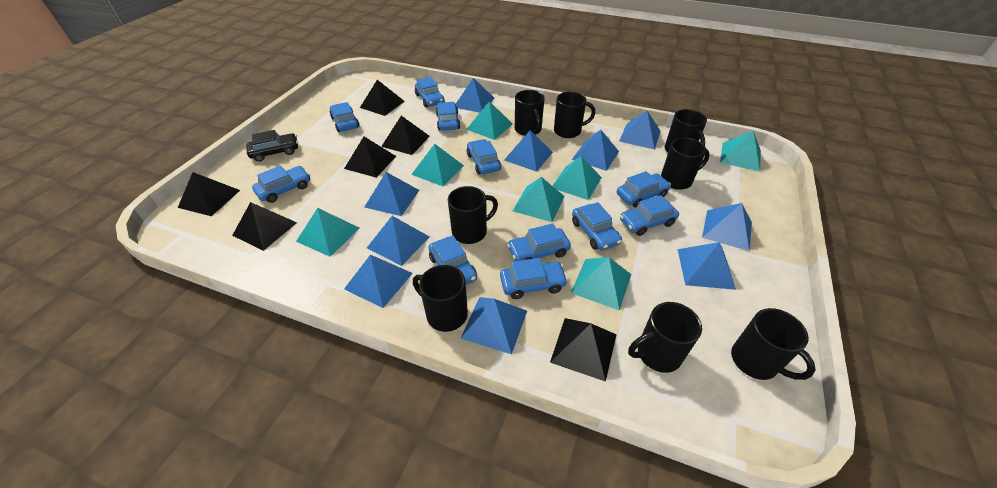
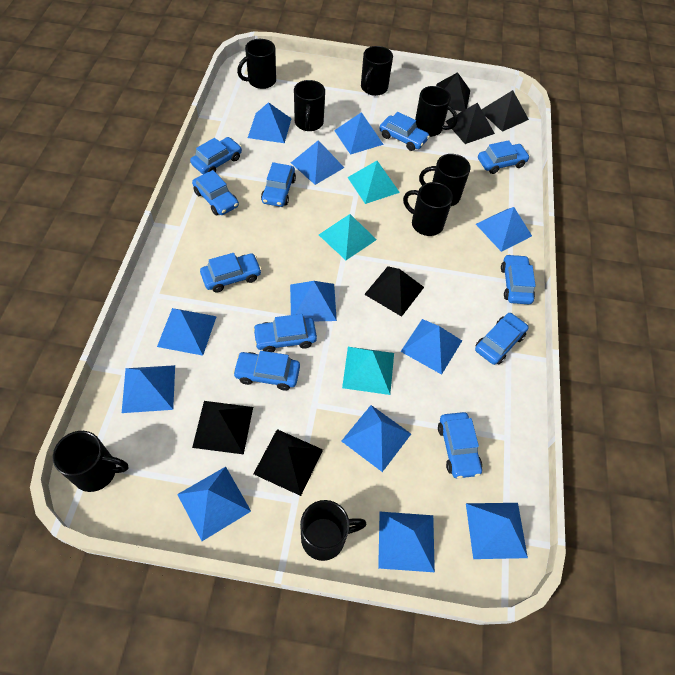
black car: [246,130,298,162] = 1 -> none = 0
blue pyramid: [344,255,413,308] [365,172,419,216] [367,216,430,266] [456,78,494,113] [460,297,527,354] [504,130,553,172] [572,129,619,171] [619,111,661,150] [677,242,736,290] [702,203,752,251] = 10 -> [122,365,175,413] [157,308,217,356] [177,467,251,541] [248,102,292,143] [290,281,337,321] [291,140,344,185] [334,112,384,155] [341,405,411,472] [378,512,435,572] [400,319,462,375] [466,503,528,559] [476,207,532,252] = 12
turquoise pyramid: [296,208,360,257] [411,144,464,186] [466,101,512,140] [513,177,565,222] [552,156,602,200] [571,257,631,311] [720,131,761,172] = 7 -> [319,214,377,260] [342,347,394,395] [348,161,400,204] = 3

